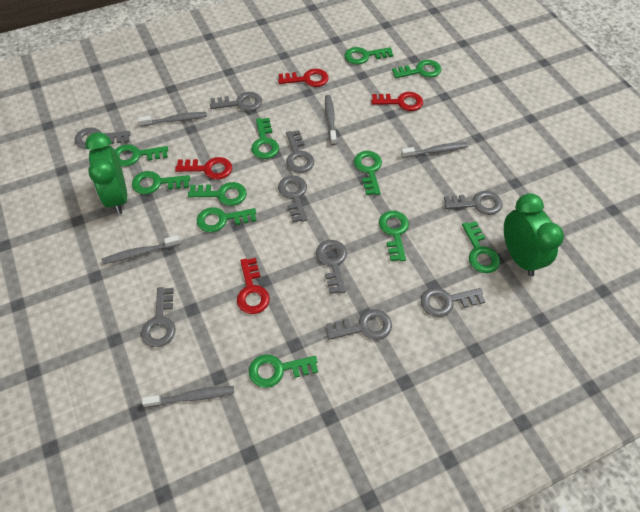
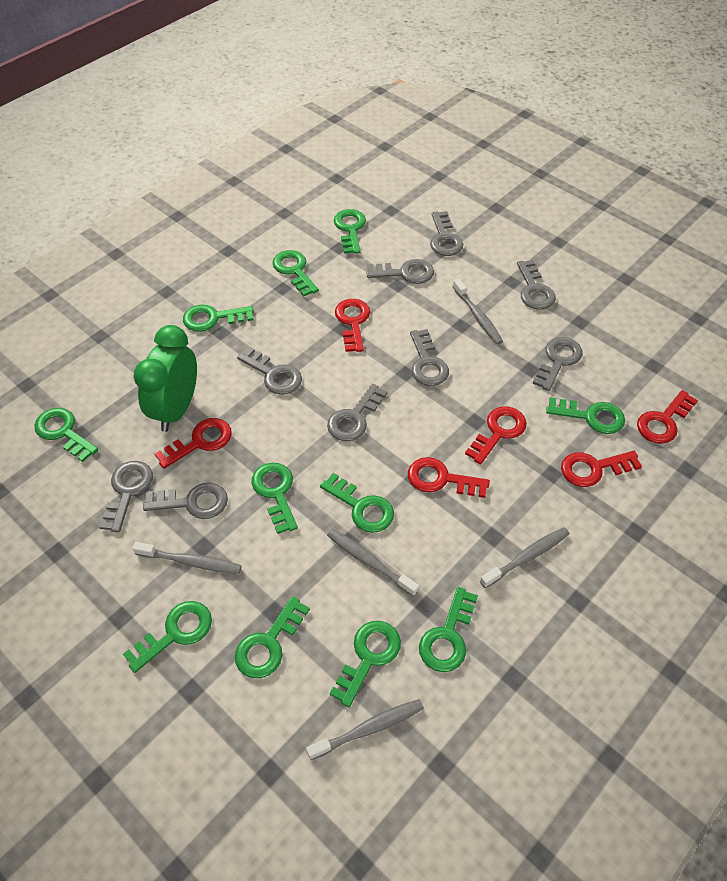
green clock: [85,132,127,214] [504,193,564,276] = 2 -> [133,325,197,432] = 1
red key: [175,157,232,180] [237,258,270,314] [278,69,329,87] [371,92,423,111] = 4 -> [155,418,232,469] [335,299,370,352] [408,457,490,498] [465,406,527,464] [561,451,642,487] [637,390,698,444] = 6

